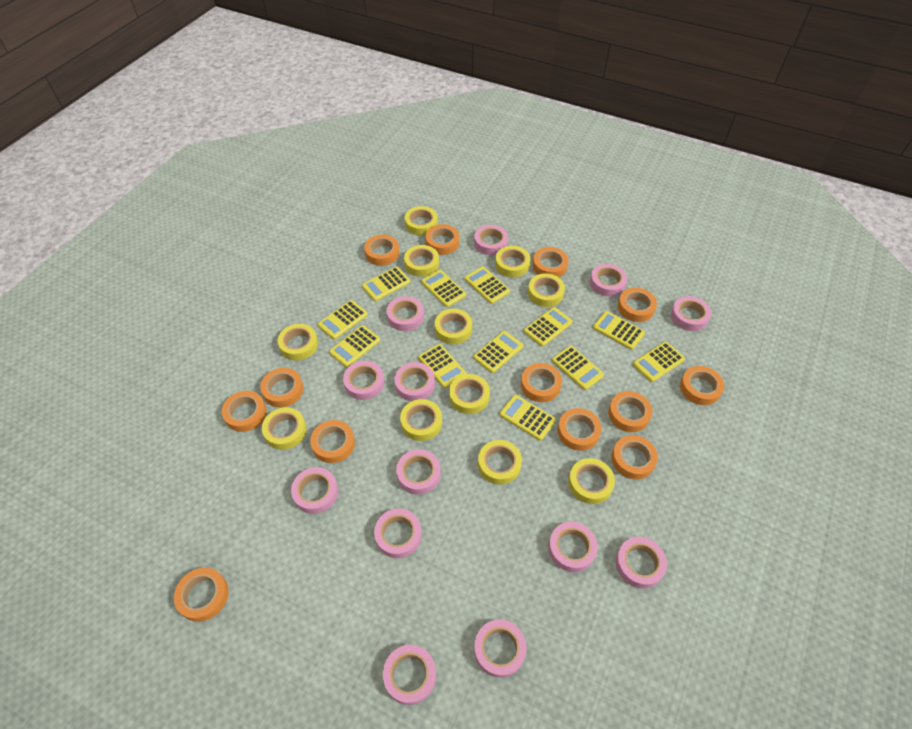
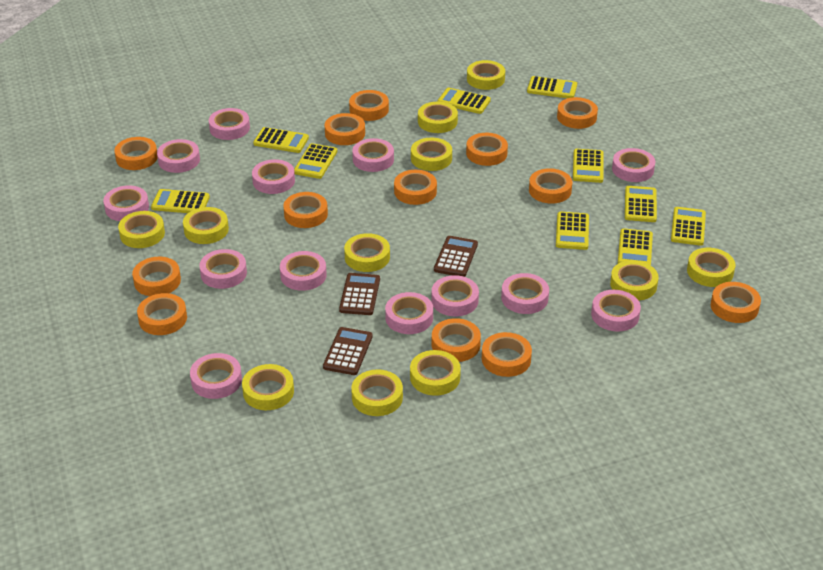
brown calculator: none = 0 -> [323,327,373,375] [339,273,380,315] [434,236,478,277] = 3
yellow calculator: [318,300,368,340] [329,325,380,367] [362,267,410,301] [418,344,467,389] [421,270,466,307] [465,267,510,304] [473,331,523,373] [500,395,556,441] [524,307,573,347] [552,346,604,390] [593,311,645,350] [633,342,685,382] = 12 -> [151,189,210,213] [253,127,309,153] [294,143,337,179] [437,88,491,114] [527,76,577,98] [556,212,589,250] [573,149,604,183] [618,228,653,265] [625,186,657,222] [671,207,706,246] = 10

